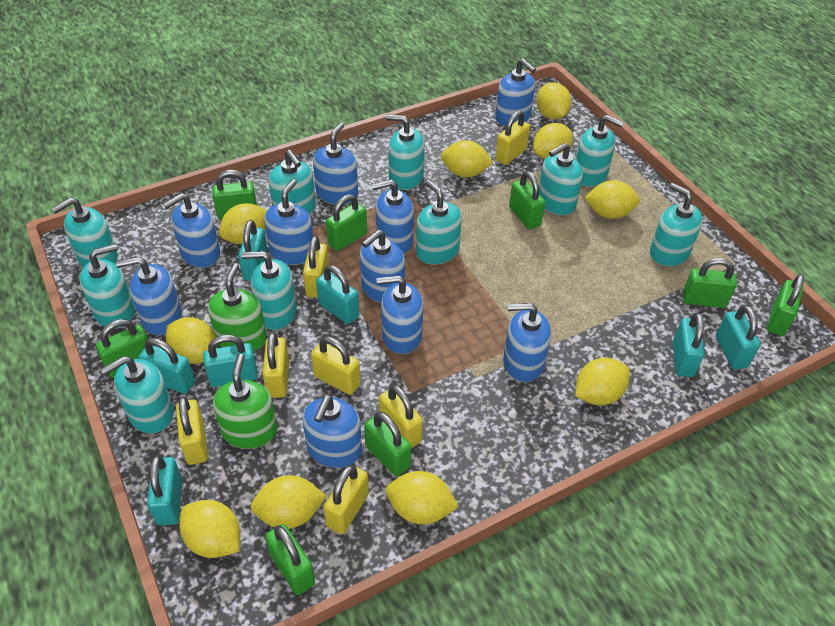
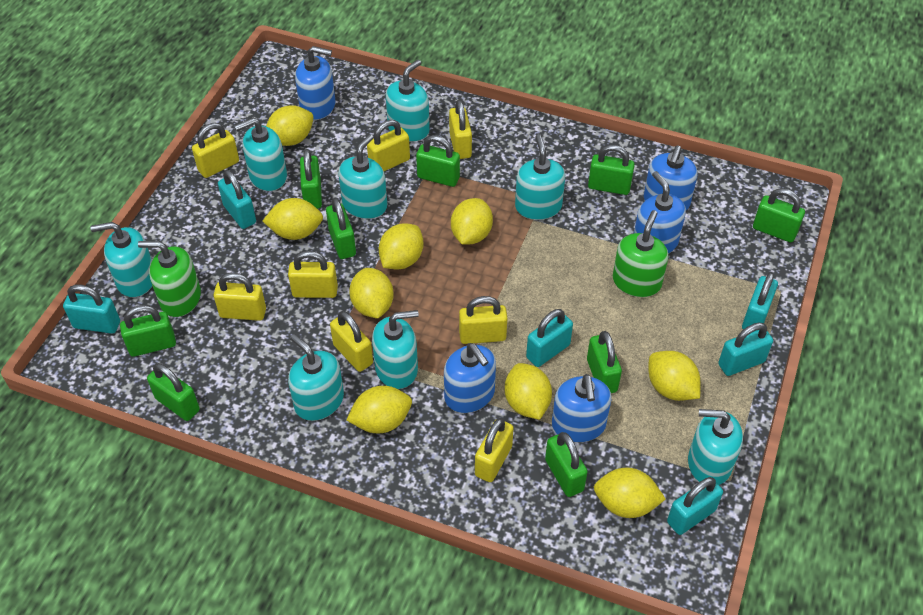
blue soap dispenser: [116,257,182,335] [163,193,220,268] [264,179,313,265] [303,395,362,468] [313,123,358,205] [360,230,405,303] [371,179,414,254] [376,275,423,354] [495,59,536,127] [503,303,551,382] = 10 -> [295,46,336,120] [444,343,496,413] [552,374,611,442] [634,171,686,254] [644,145,698,210] = 5
green padlock: [96,319,148,378] [212,170,257,219] [265,524,315,595] [326,194,367,251] [364,412,411,476] [509,171,545,229] [683,258,737,308] [767,274,804,336] = 8 -> [120,305,176,357] [147,363,200,421] [300,149,322,209] [326,198,356,259] [416,135,460,187] [545,432,588,497] [587,331,622,393] [588,145,635,195] [753,188,805,242] = 9
turquoise padlock: [139,338,195,394] [147,455,183,526] [203,335,258,387] [238,220,268,281] [316,265,359,324] [672,313,705,377] [716,305,760,369] = 7 -> [63,284,120,334] [218,170,256,229] [526,309,573,367] [667,477,723,535] [718,322,773,376] [742,272,778,329] = 6
turquoise soap dispenser: [51,197,118,268] [80,244,135,329] [100,356,174,433] [242,251,297,330] [268,150,316,215] [386,115,424,190] [416,180,462,265] [539,143,583,215] [576,115,624,187] [650,183,703,266] = 10 -> [90,222,152,297] [235,118,287,191] [288,334,344,421] [338,134,387,219] [372,310,419,389] [386,59,430,142] [515,134,565,220] [688,409,743,485] = 8
yellow lemon: [166,317,217,364] [180,500,240,558] [219,203,267,244] [250,475,326,529] [386,471,459,524] [441,140,493,177] [533,123,573,159] [537,83,572,119] [575,358,630,405] [584,180,640,219] = 10 -> [263,198,323,240] [266,105,314,146] [347,386,412,433] [349,268,394,319] [379,223,424,270] [451,198,493,244] [505,363,552,420] [594,468,666,518] [648,351,700,401] = 9
yellow padlock: [176,396,208,465] [263,332,289,398] [303,236,329,298] [311,337,361,395] [323,465,369,534] [379,385,423,448] [495,111,530,165] = 7 -> [192,123,239,178] [214,273,266,321] [288,251,338,298] [330,311,373,372] [367,120,410,171] [449,100,472,159] [459,296,507,344] [475,418,514,482] = 8

